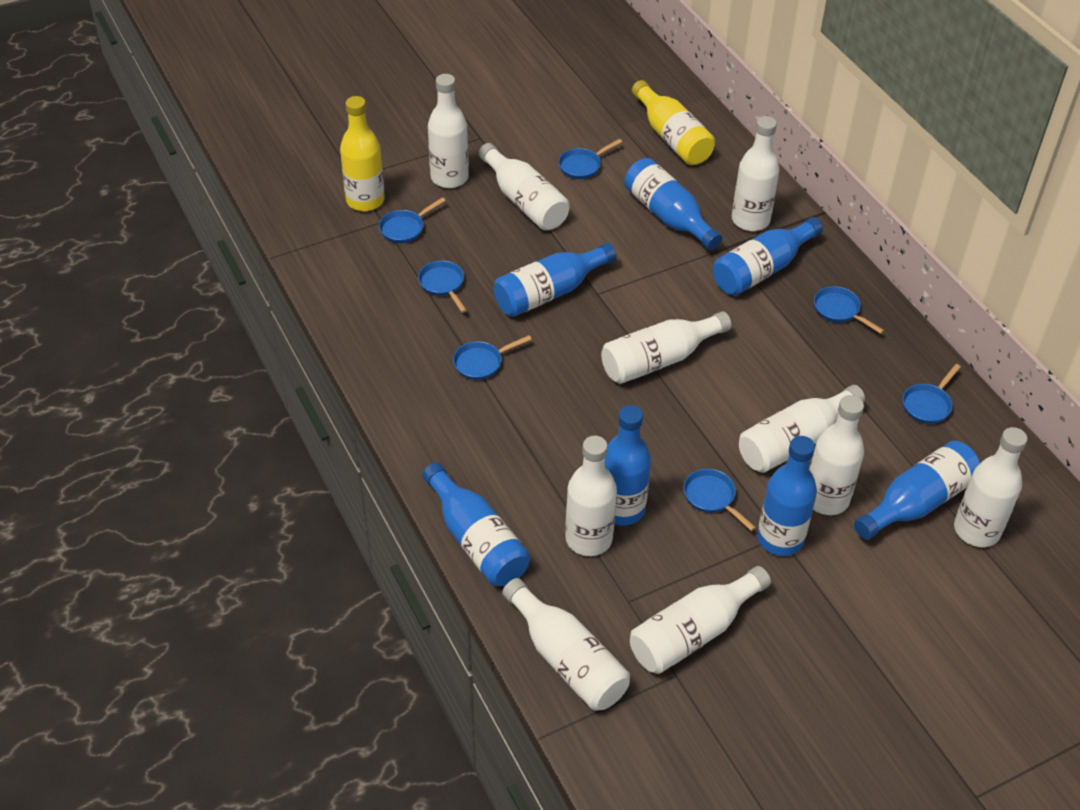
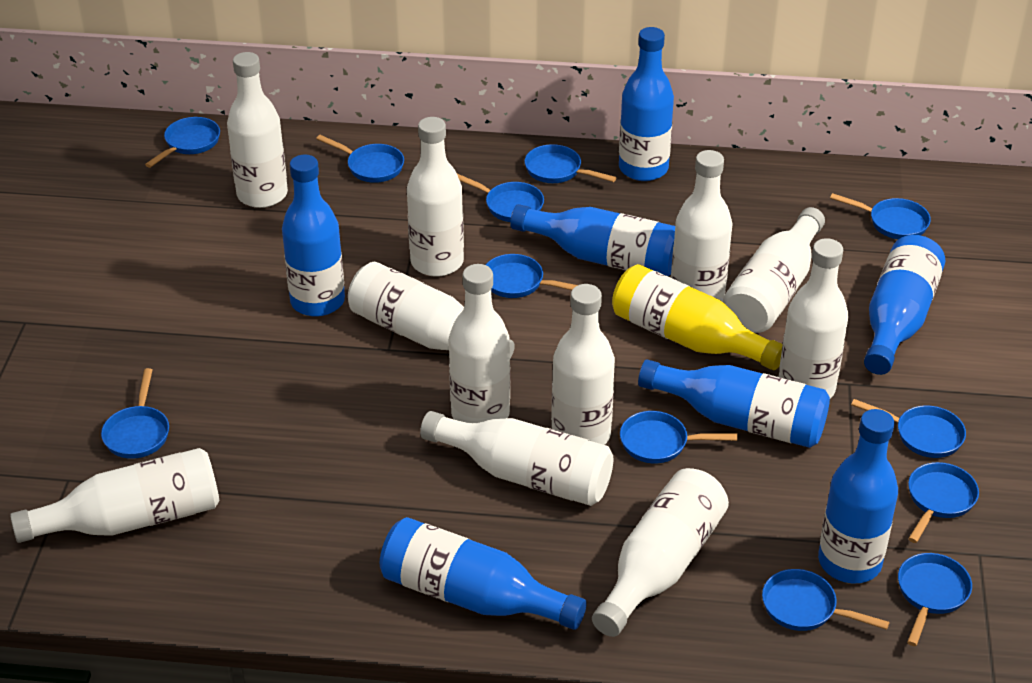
blue pan: [379,197,446,243] [418,261,467,313] [453,335,532,380] [558,139,622,179] [684,469,756,531] [814,286,884,334] [903,364,961,424] = 7 -> [101,368,169,459] [145,117,220,168] [316,135,404,183] [457,174,544,222] [486,254,578,298] [524,144,617,183] [620,411,737,463] [762,569,890,631] [830,193,931,239] [851,399,966,458] [898,553,972,646] [908,462,979,543] = 12
white bottle: [428,74,469,188] [478,143,570,230] [502,578,630,710] [565,436,617,556] [601,311,732,384] [630,566,771,674] [732,116,780,231] [739,385,865,473] [809,395,864,515] [954,427,1028,547] = 10 -> [10,448,219,543] [227,52,288,208] [348,262,515,359] [407,117,464,277] [420,411,613,506] [449,264,510,423] [551,284,615,445] [592,468,729,637] [671,150,733,302] [723,207,825,333] [779,238,848,398] = 11
yellow bottle: [340,96,385,211] [632,80,715,165] = 2 -> [612,264,783,370] = 1

